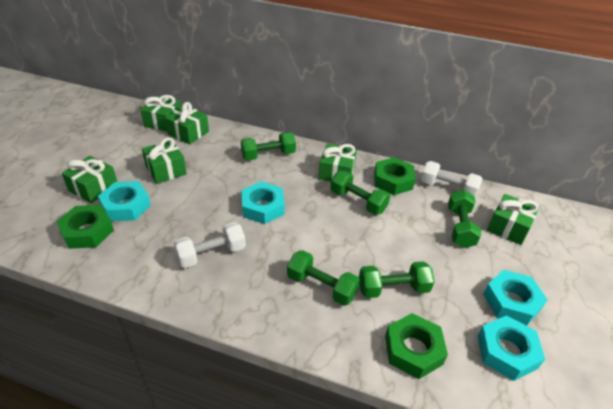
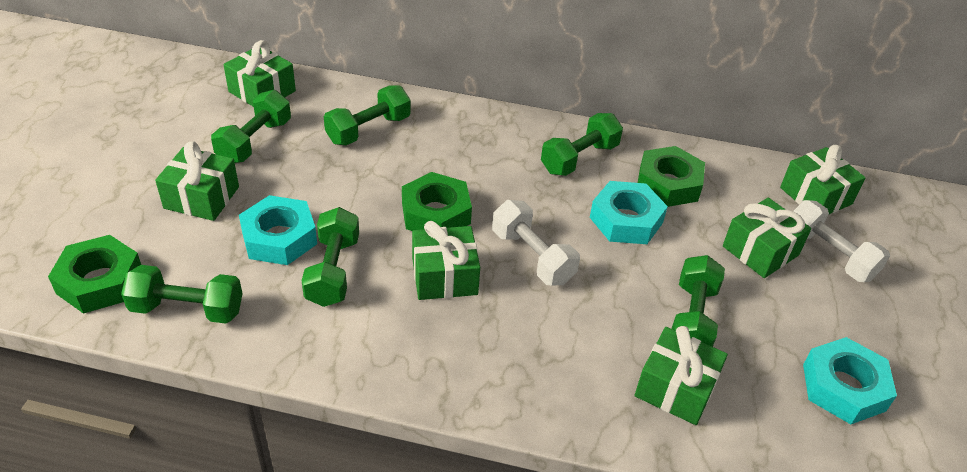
green dumbbell: [241,132,296,161] [287,250,360,306] [330,171,390,215] [359,261,435,298] [448,190,481,248] = 5 -> [121,265,243,324] [211,90,291,163] [301,207,359,307] [324,85,411,146] [541,113,623,176] [671,255,725,347] = 6
turquoise nut: [98,181,151,221] [241,182,285,224] [478,315,545,381] [483,270,548,326] = 4 -> [239,195,317,265] [590,181,668,244] [803,337,897,424] = 3

